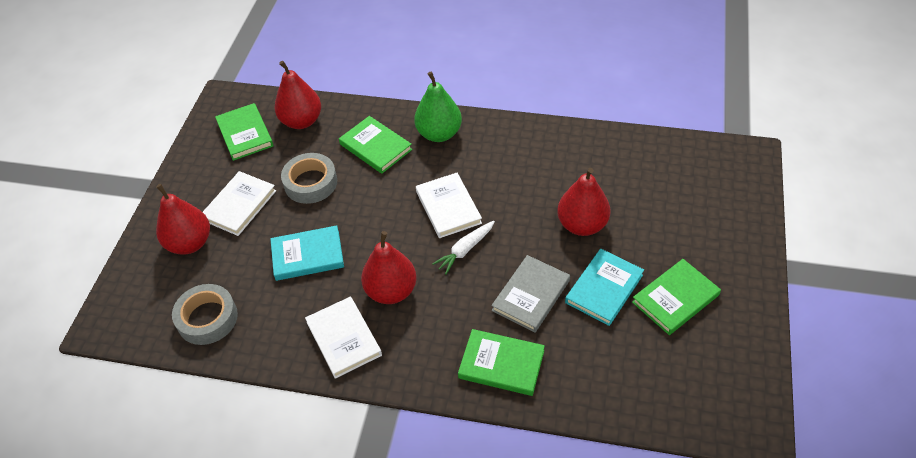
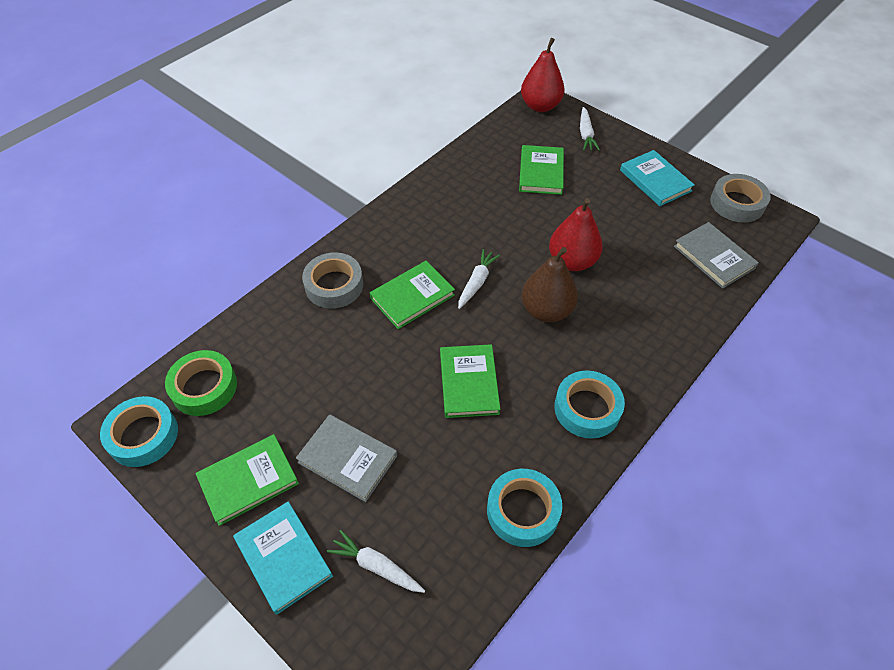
brown pear: none = 0 -> [522,247,578,322] = 1
green pear: [414,71,462,142] = 1 -> none = 0
green tape: none = 0 -> [165,350,237,416] = 1
grey book: [491,255,570,333] = 1 -> [296,414,397,502] [674,222,759,289] = 2
red pear: [156,184,210,255] [274,61,321,129] [361,231,417,304] [557,168,610,236] = 4 -> [521,38,565,112] [549,198,603,271] = 2
turquoise tape: none = 0 -> [100,396,178,467] [487,469,562,547] [554,370,625,439] = 3
white book: [203,171,276,236] [305,297,382,379] [416,173,482,238] = 3 -> none = 0
white carrot: [432,221,495,274] = 1 -> [327,530,425,593] [458,249,500,309] [580,107,600,151] = 3

